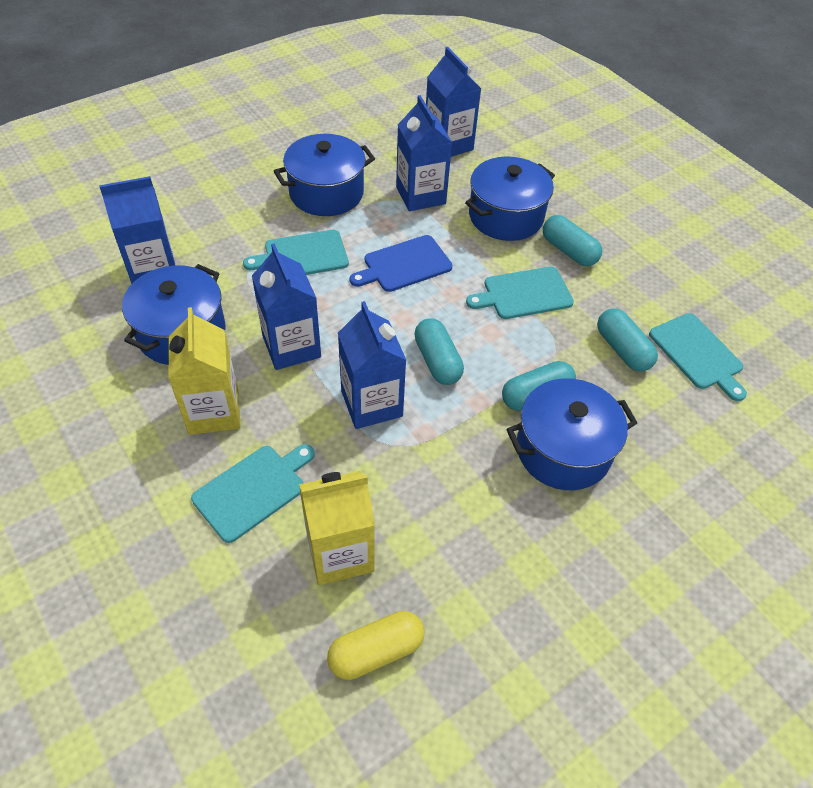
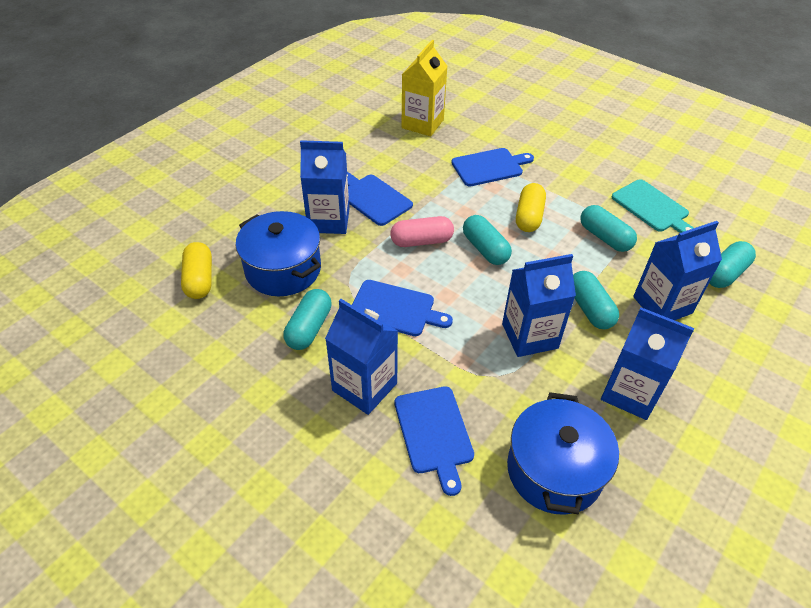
blue cutting board: [350,235,453,292] = 1 -> [347,172,413,226] [352,280,453,336] [394,386,474,496] [451,148,534,186] = 4
blue pot: [122,264,226,365] [274,134,375,216] [465,156,555,241] [507,378,637,490] = 4 -> [236,211,321,296] [507,392,619,515] = 2
pink capsule: none = 0 -> [390,216,454,247] = 1
turquoise capsule: [414,318,464,385] [502,361,576,411] [543,215,602,266] [597,308,658,371] = 4 -> [283,289,332,350] [463,215,512,265] [573,271,619,329] [580,205,637,252] [709,241,756,288] = 5
turquoise cutting board: [191,444,315,543] [243,230,349,275] [466,267,574,319] [649,313,747,401] = 4 -> [612,179,693,233] = 1
yellow capsule: [327,611,424,680] = 1 -> [181,242,212,299] [516,183,546,232] = 2
yellow carton: [169,307,241,435] [299,471,375,585] = 2 -> [401,40,448,136] = 1

